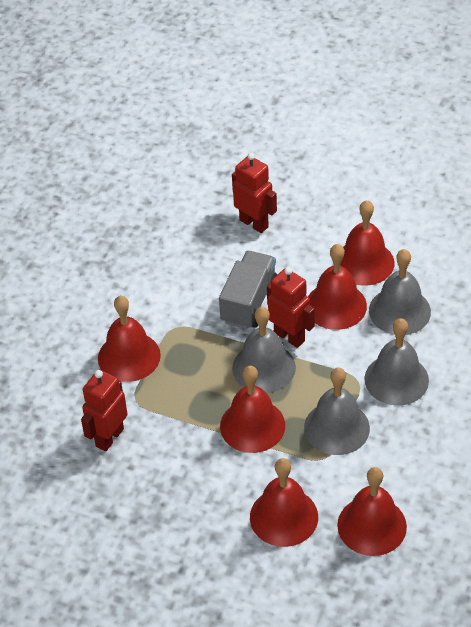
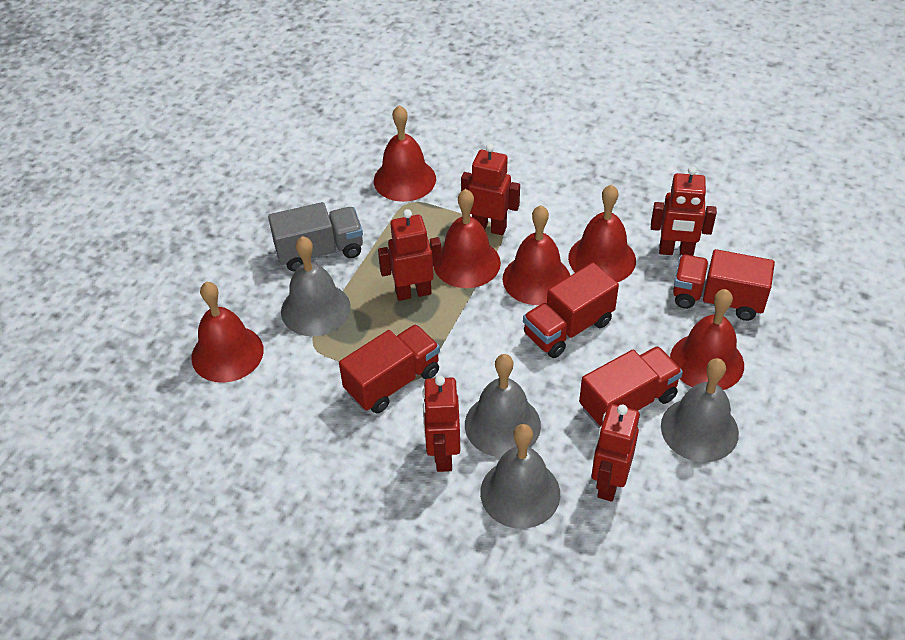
red robot: [81,370,128,452] [232,153,277,233] [267,267,315,348] = 3 -> [378,209,442,301] [422,375,460,472] [461,143,520,235] [592,404,640,502] [651,166,717,256] = 5
red truck: none = 0 -> [339,324,440,413] [523,262,619,358] [579,346,683,428] [673,249,775,321] = 4

